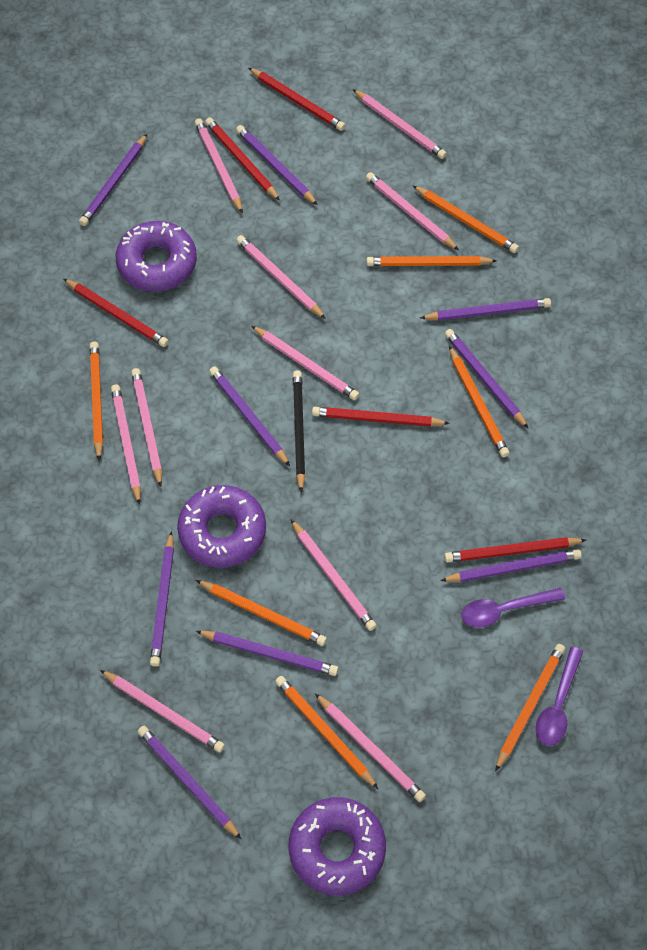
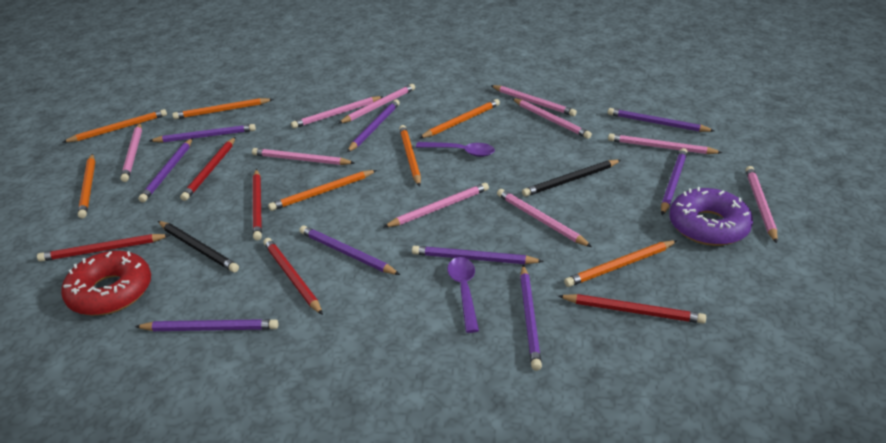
black pencil: [293,370,305,493] = 1 -> [158,221,239,272] [522,160,621,197] = 2
purple donut: [116,221,197,291] [177,485,266,568] [288,797,386,896] = 3 -> [669,187,753,246] = 1
red donut: none = 0 -> [61,251,151,316] = 1

